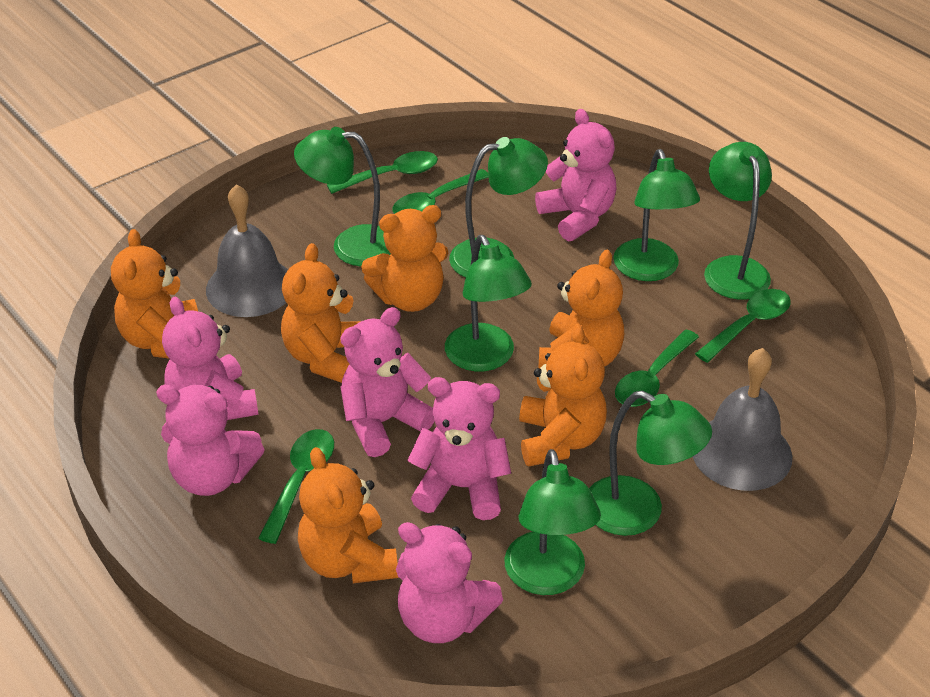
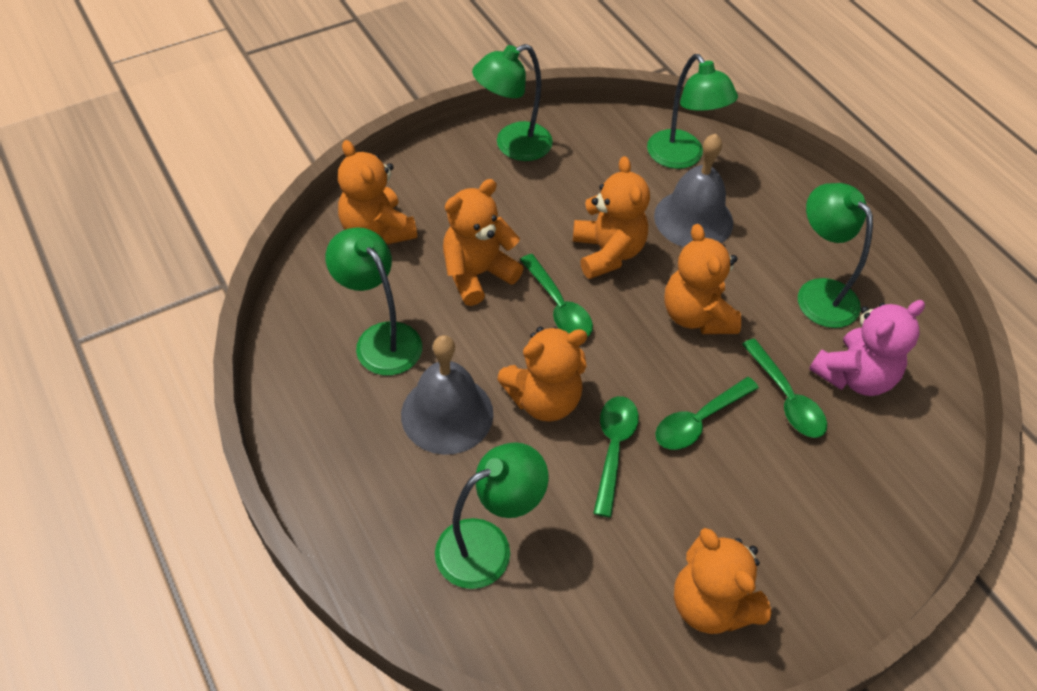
green lamp: [294,127,391,266] [445,235,532,372] [449,137,548,278] [504,449,601,595] [589,391,712,536] [613,149,700,281] [704,142,772,300] = 7 -> [326,228,422,375] [435,442,548,589] [472,44,553,161] [647,54,738,169] [798,183,873,328] = 5
green spoon: [258,429,334,544] [327,151,438,194] [392,169,489,214] [615,330,699,407] [695,289,791,363] = 5 -> [520,254,593,337] [593,396,639,517] [655,377,759,450] [742,338,827,438] = 4
pink teddy bear: [156,385,265,496] [162,297,259,420] [340,307,434,457] [396,522,503,643] [407,377,511,520] [535,109,616,241] = 6 -> [809,300,925,396] = 1

